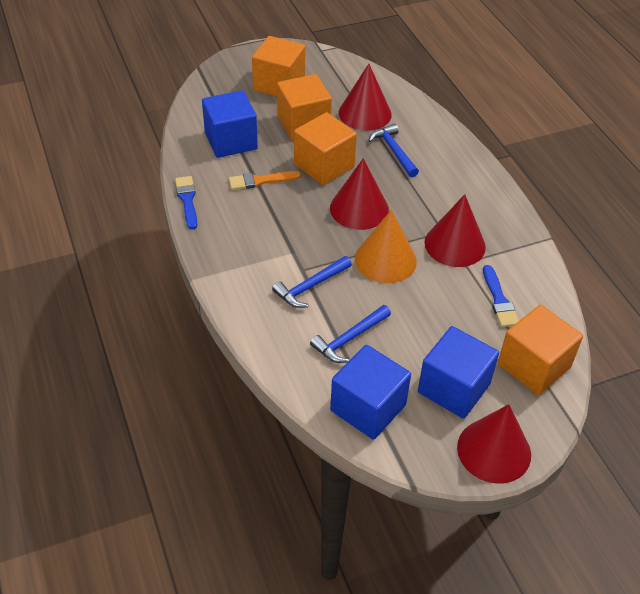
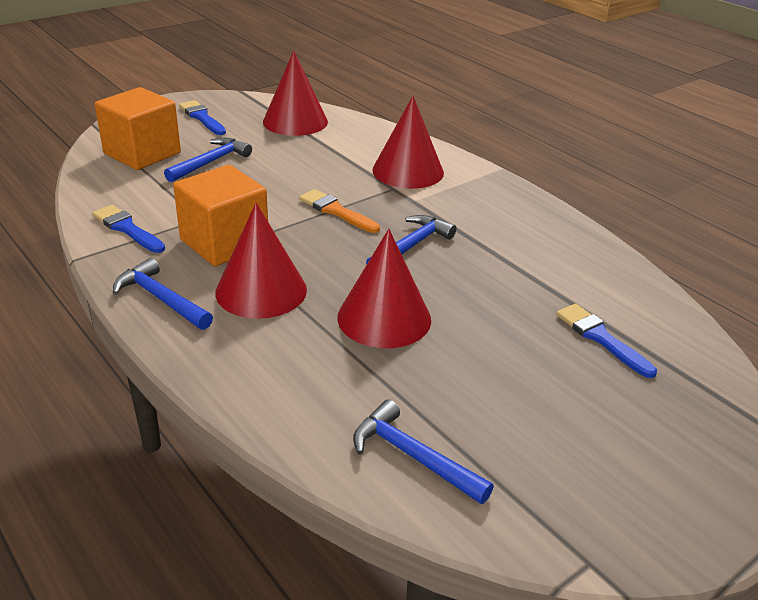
blue brush: [175,176,197,230] [483,265,519,327] = 2 -> [92,205,165,253] [179,100,226,135] [556,304,657,378] = 3
blue cube: [202,90,258,158] [330,345,411,440] [418,326,499,419] = 3 -> none = 0
blue hammer: [272,256,352,308] [310,305,391,363] [368,124,419,177] = 3 -> [113,258,213,330] [164,138,252,182] [353,399,494,504] [366,215,456,265] = 4
orange cone: [355,210,417,283] = 1 -> none = 0
orange cube: [252,36,305,97] [277,74,332,140] [294,112,357,185] [498,305,583,395] = 4 -> [95,87,181,170] [173,165,268,266] = 2

